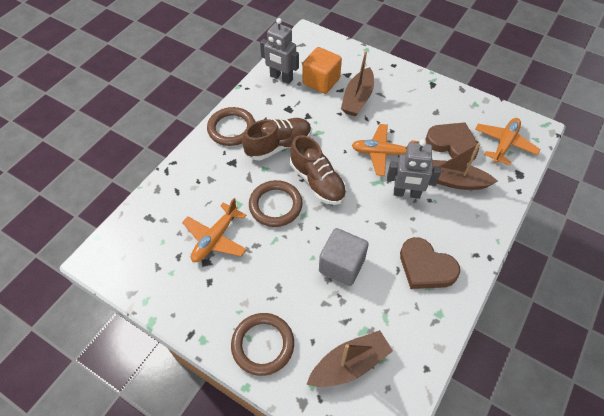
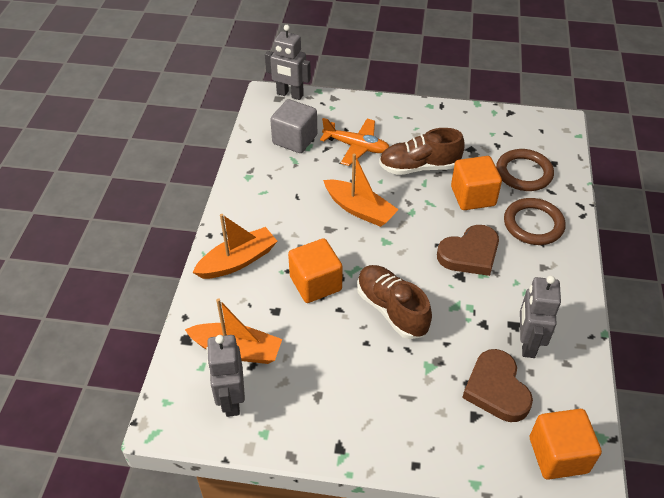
brown boat: [306,330,393,387] [341,51,374,116] [433,143,498,190] = 3 -> none = 0
brown ring: [207,107,255,146] [231,313,294,376] [249,180,303,227] = 3 -> [496,149,554,191] [504,198,566,245] = 2
grey robot: [260,18,299,84] [387,139,441,199] = 2 -> [206,335,245,417] [265,25,311,100] [520,276,561,358] = 3
orange boat: none = 0 -> [185,298,282,364] [192,214,277,279] [323,154,399,227] = 3
orange cube: [302,47,342,94] = 1 -> [288,238,343,303] [451,156,502,210] [530,409,602,480] = 3
orange plane: [182,198,247,262] [352,124,419,176] [475,118,540,166] = 3 -> [320,118,389,166] = 1

